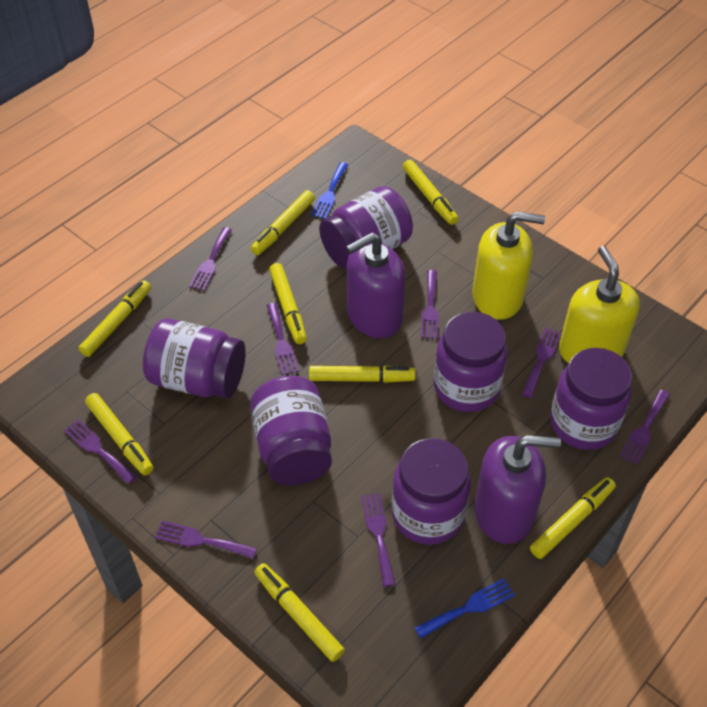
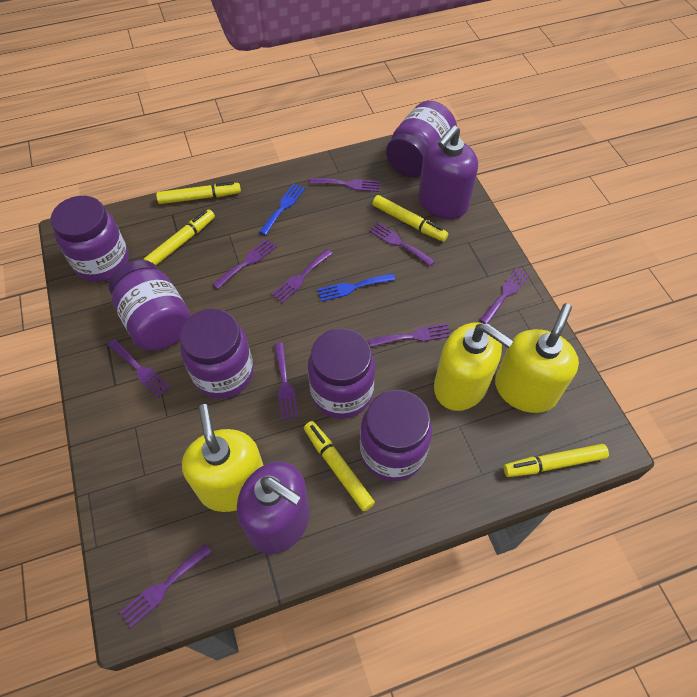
purple fork: [64,419,137,484] [155,520,257,559] [189,227,232,291] [267,303,299,375] [361,493,395,587] [421,270,439,339] [521,327,562,398] [620,390,670,465] = 8 -> [108,339,171,398] [119,544,212,628] [213,239,277,289] [272,249,333,303] [274,343,299,420] [309,178,380,192] [369,222,435,266] [369,323,451,347] [480,268,530,324] = 9
yellow marker: [79,280,151,357] [85,393,153,475] [251,190,315,255] [254,563,345,662] [269,263,307,344] [309,366,416,383] [403,160,458,225] [530,477,616,559] = 8 -> [144,209,215,265] [156,182,241,204] [304,421,375,512] [372,195,448,242] [504,444,609,477] = 5
yellow soap dispenser: [472,211,545,320] [559,246,640,363] = 2 -> [182,404,263,512] [434,322,514,411] [495,303,579,413] = 3

